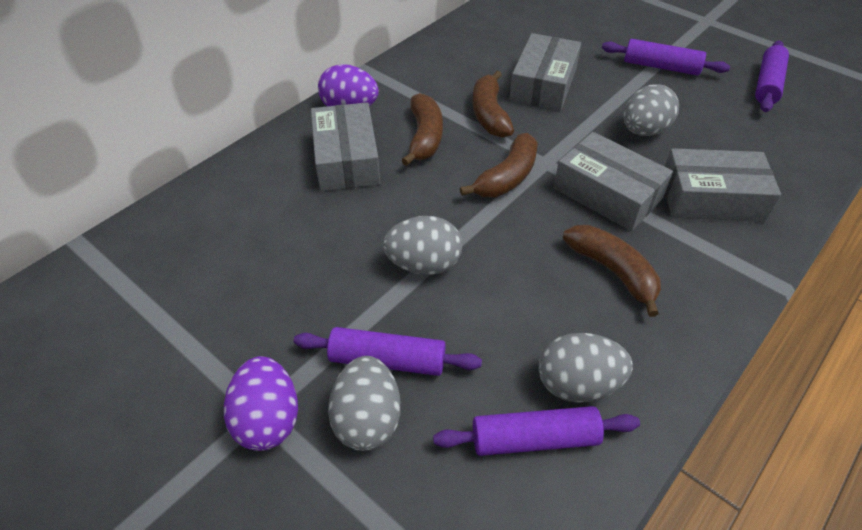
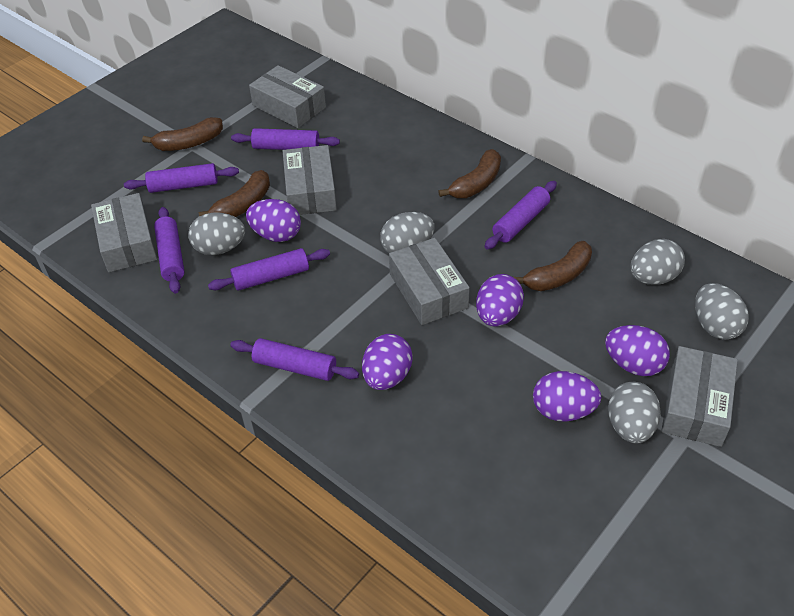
grey box: [311,102,380,191] [509,33,581,111] [554,132,673,231] [664,148,781,222] = 4 -> [91,193,157,272] [249,65,326,128] [283,145,337,215] [389,238,470,325] [661,346,738,447] = 5
grey egg: [328,356,401,451] [383,216,462,275] [539,333,633,403] [624,84,679,136] = 4 -> [188,213,245,255] [380,212,435,253] [608,382,661,444] [630,239,685,285] [695,283,749,340] = 5
purple egg: [224,356,298,451] [318,64,379,106] = 2 -> [246,199,301,242] [362,334,413,390] [476,274,524,327] [533,371,601,421] [605,325,670,376] = 5
purple rolling pin: [294,327,482,376] [433,406,640,456] [602,39,730,76] [755,41,789,112] = 4 -> [124,163,239,193] [154,207,185,294] [208,248,330,291] [230,338,359,381] [231,128,340,150] [485,181,557,250] = 6

